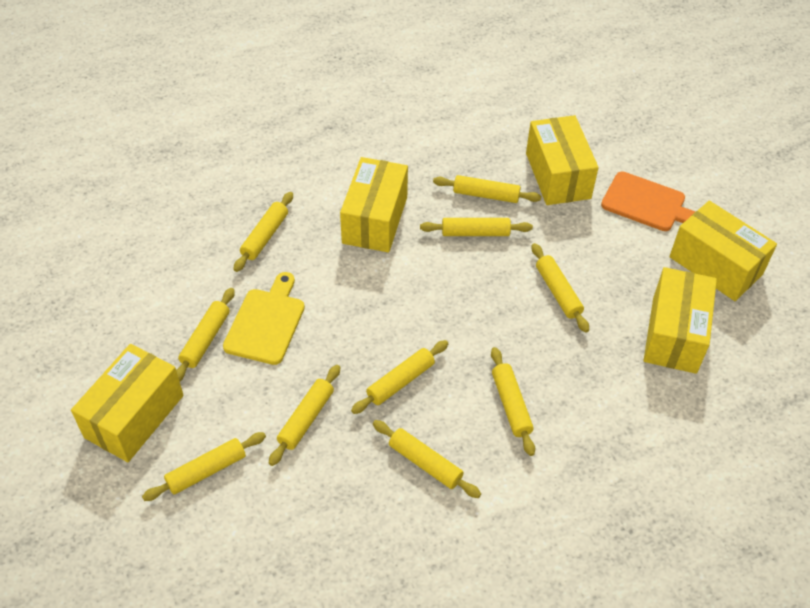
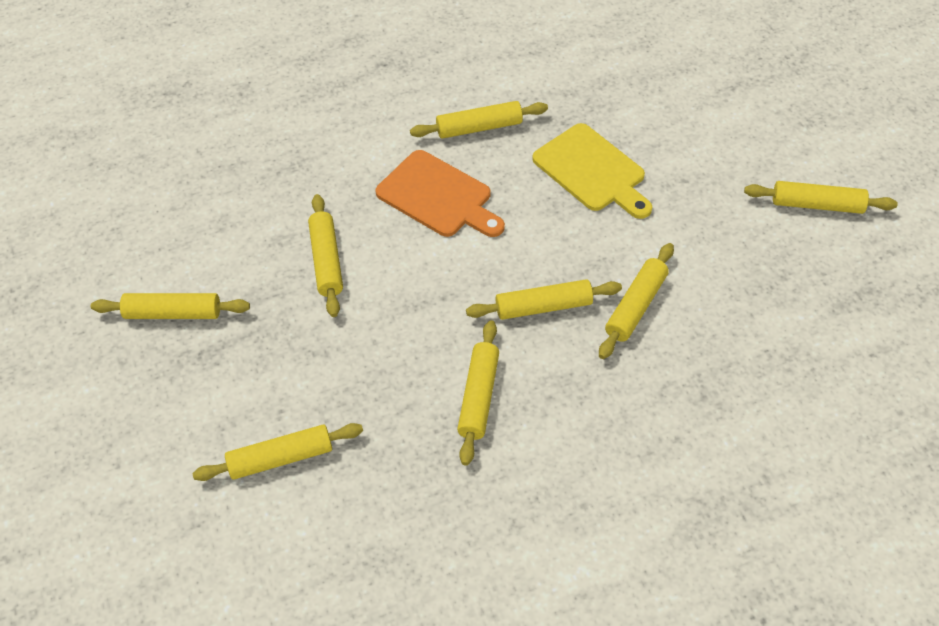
yellow box: [71,344,184,462] [340,157,408,253] [526,115,599,205] [643,267,717,374] [670,201,777,301] = 5 -> none = 0
yellow rolling pin: [142,432,266,501] [176,288,235,381] [234,192,293,272] [269,365,340,466] [351,340,448,414] [373,420,481,498] [420,218,533,236] [433,175,541,203] [491,347,535,456] [532,243,589,333] = 10 -> [91,293,250,319] [192,423,363,481] [308,194,343,317] [410,101,548,139] [457,320,499,465] [466,279,622,320] [599,243,674,359] [744,181,898,214] = 8

